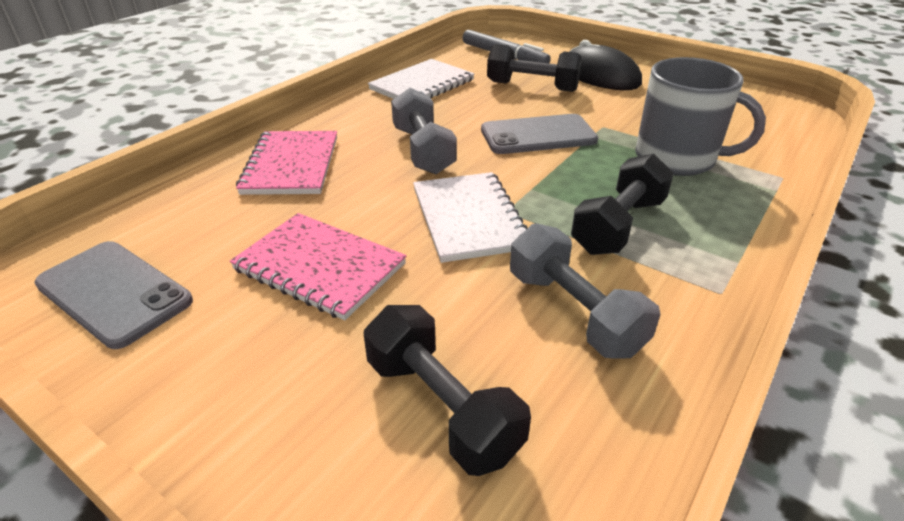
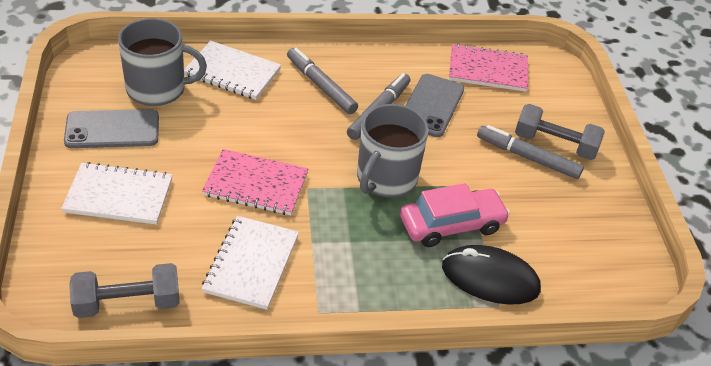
black dumbbell: [364,305,531,476] [487,44,582,92] [571,153,674,255] = 3 -> none = 0
grey marker: [463,30,551,63] = 1 -> [287,48,358,114] [347,73,411,140] [477,125,584,179] = 3
grey mug: [635,57,766,176] = 1 -> [118,18,207,106] [357,104,429,197] = 2
pink car: none = 0 -> [400,183,510,247] = 1
white notebook: [368,59,475,99] [413,172,527,263] = 2 -> [61,162,173,225] [184,41,281,100] [202,216,299,310] = 3

